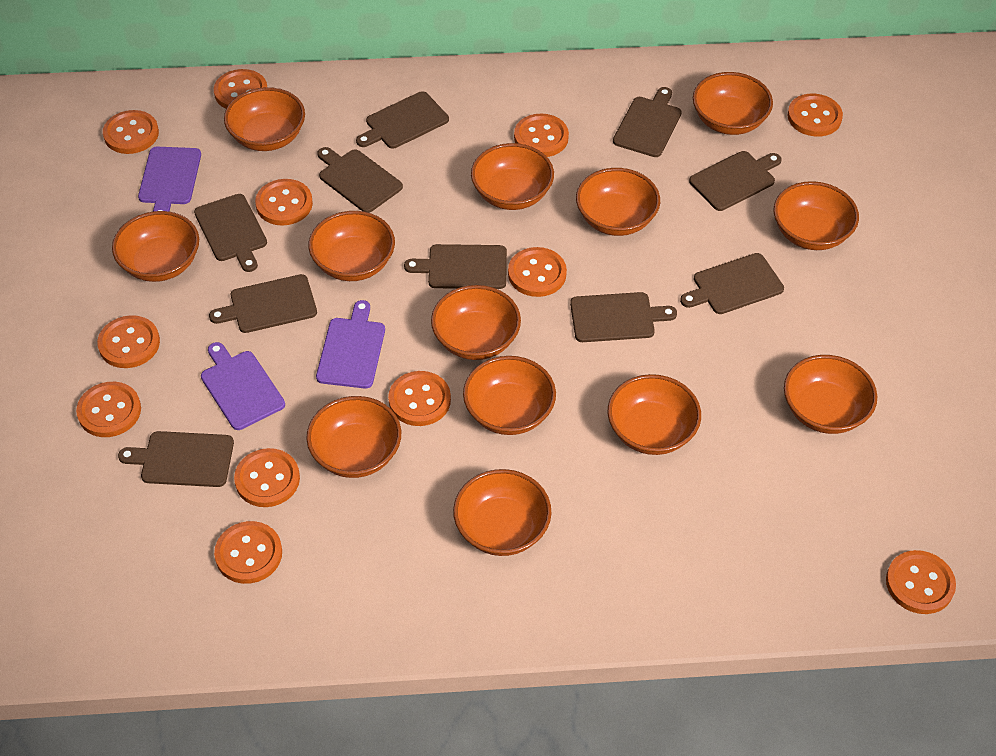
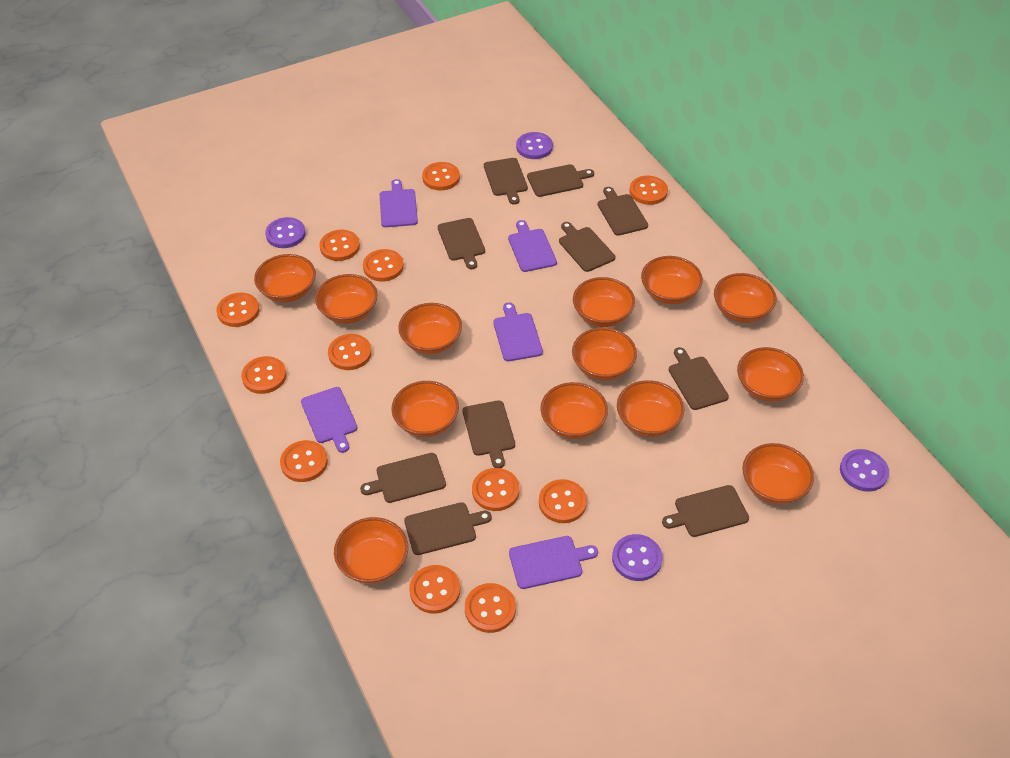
purple button: none = 0 -> [265,217,306,248] [516,132,553,159] [612,534,663,581] [840,449,889,492] = 4
purple cutting board: [138,147,201,212] [201,342,285,430] [316,300,385,389] = 3 -> [301,387,357,453] [380,179,418,227] [493,302,543,361] [508,220,557,272] [509,536,598,589] = 5

